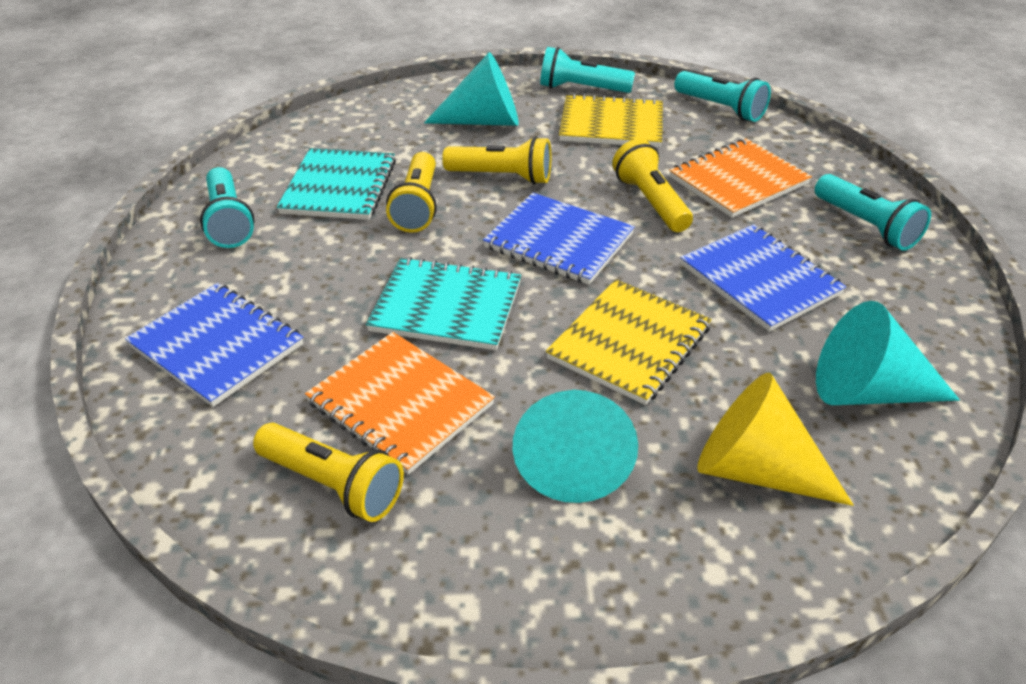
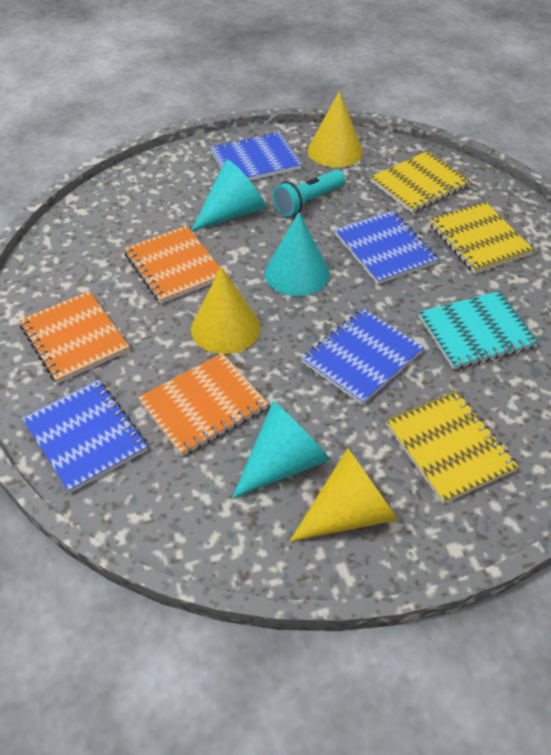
blue notebook: [125,283,303,407] [483,193,635,285] [680,224,846,332] = 3 -> [22,380,148,493] [210,131,302,181] [301,309,424,405] [335,211,439,284] = 4
orange notebook: [305,332,495,475] [669,139,812,218] = 2 -> [19,291,129,383] [124,226,221,304] [138,353,268,456] = 3
turquoise flashlight: [200,167,254,248] [540,47,635,93] [674,71,771,122] [815,174,931,251] = 4 -> [273,169,345,217] = 1
turquoise notebook: [277,148,396,220] [366,257,521,350] = 2 -> [419,291,539,370] = 1
yellow cone: [697,373,854,506] = 1 -> [191,267,261,354] [290,448,398,542] [308,91,363,167] = 3
yellow flashlight: [253,423,404,522] [386,152,437,233] [442,136,551,185] [612,139,693,232] = 4 -> none = 0
yellow notebook: [546,279,712,405] [559,93,663,148] = 2 -> [370,151,471,213] [386,391,519,504] [429,202,534,274] = 3

